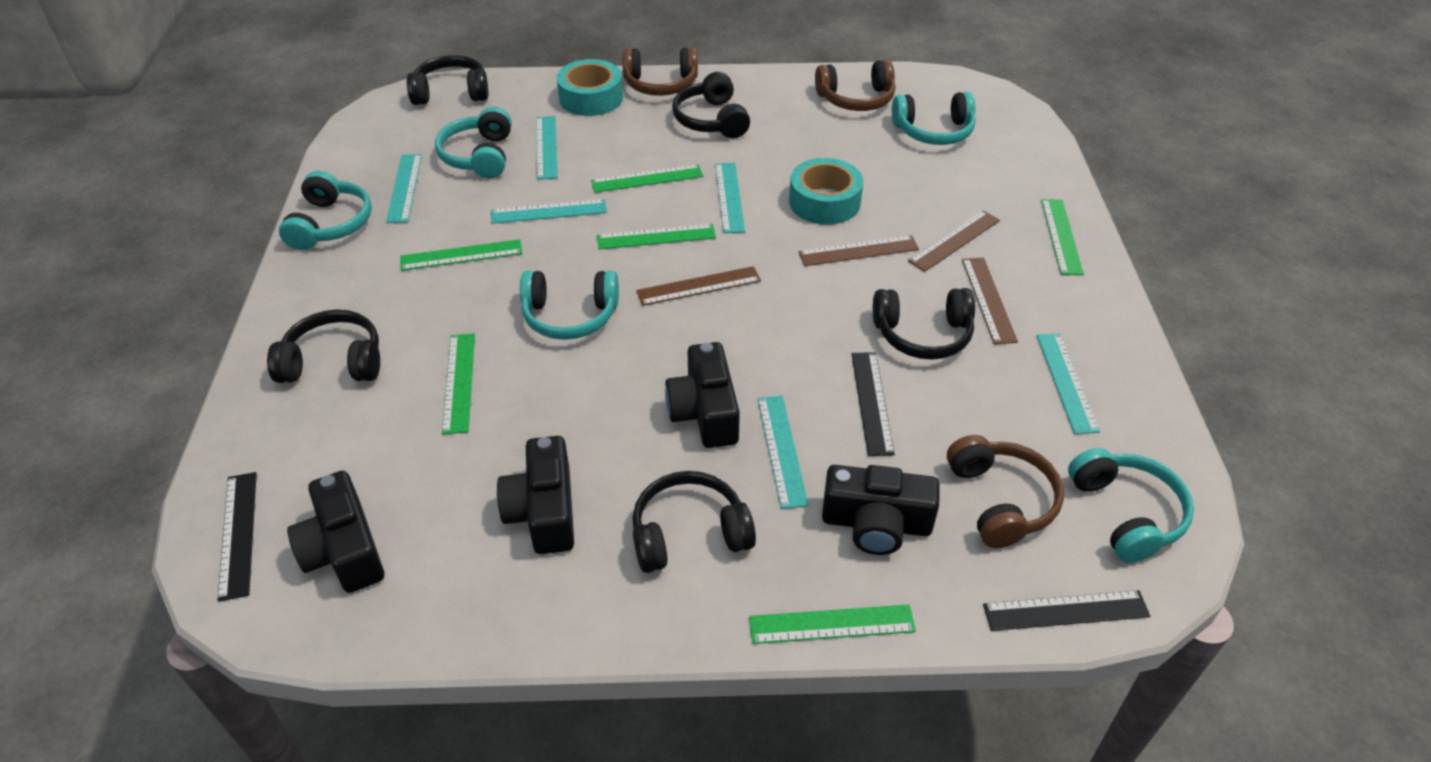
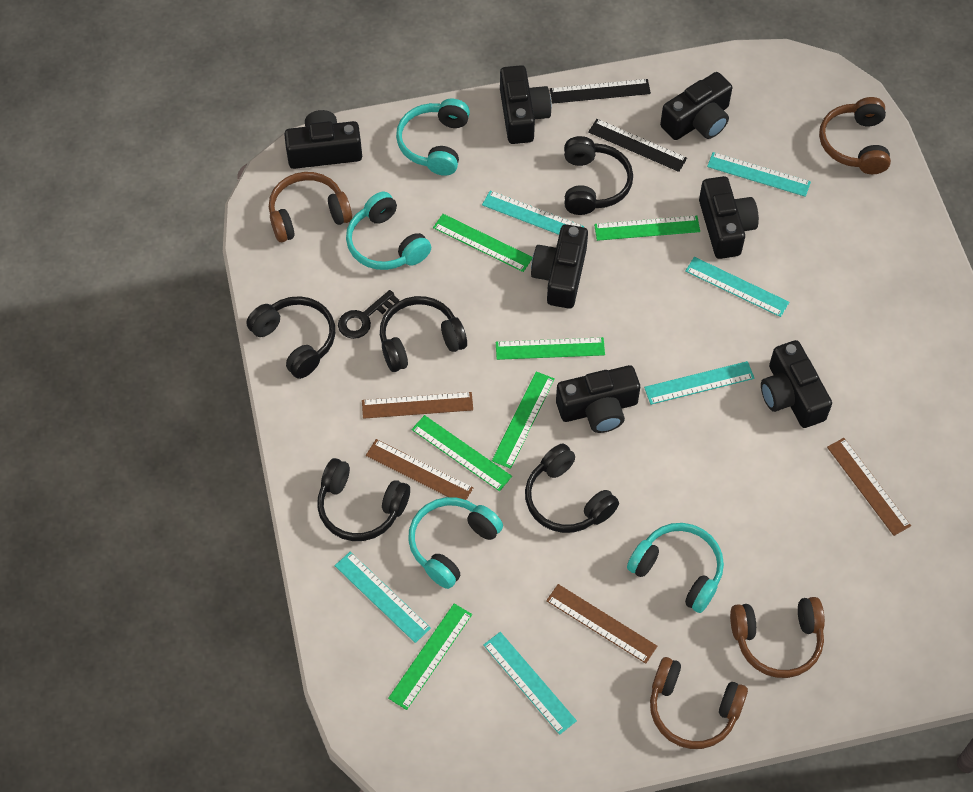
black camera: [287,471,384,593] [497,436,574,554] [665,342,740,448] [822,465,940,555] = 4 -> [284,110,362,169] [500,65,551,144] [531,224,588,309] [556,365,640,433] [660,72,732,140] [699,176,759,259] [761,340,832,428] = 7
black key: none = 0 -> [338,290,399,339] = 1
black ruler: [218,472,257,602] [851,352,895,456] [983,590,1150,631] = 3 -> [550,79,651,104] [588,119,687,172] = 2
brown headphones: [622,47,698,96] [815,59,895,111] [947,435,1064,548] = 3 -> [269,172,352,242] [650,657,748,749] [730,597,825,678] [819,97,891,174] = 4
turquoise headphones: [279,171,372,250] [435,107,512,178] [520,271,619,340] [892,92,976,145] [1068,448,1194,563] = 5 -> [346,192,431,270] [396,99,470,176] [408,497,503,589] [627,523,724,613] = 4
turquoise tape: [557,59,623,116] [789,158,863,225] = 2 -> none = 0

